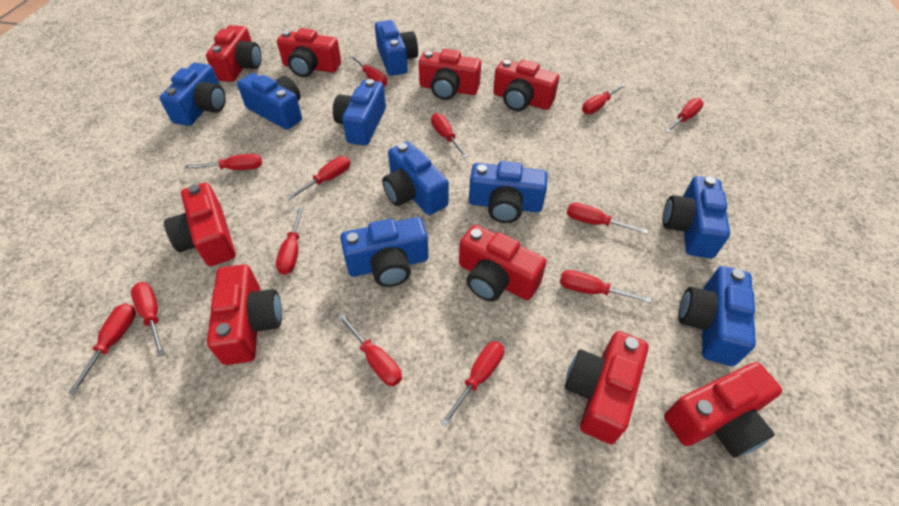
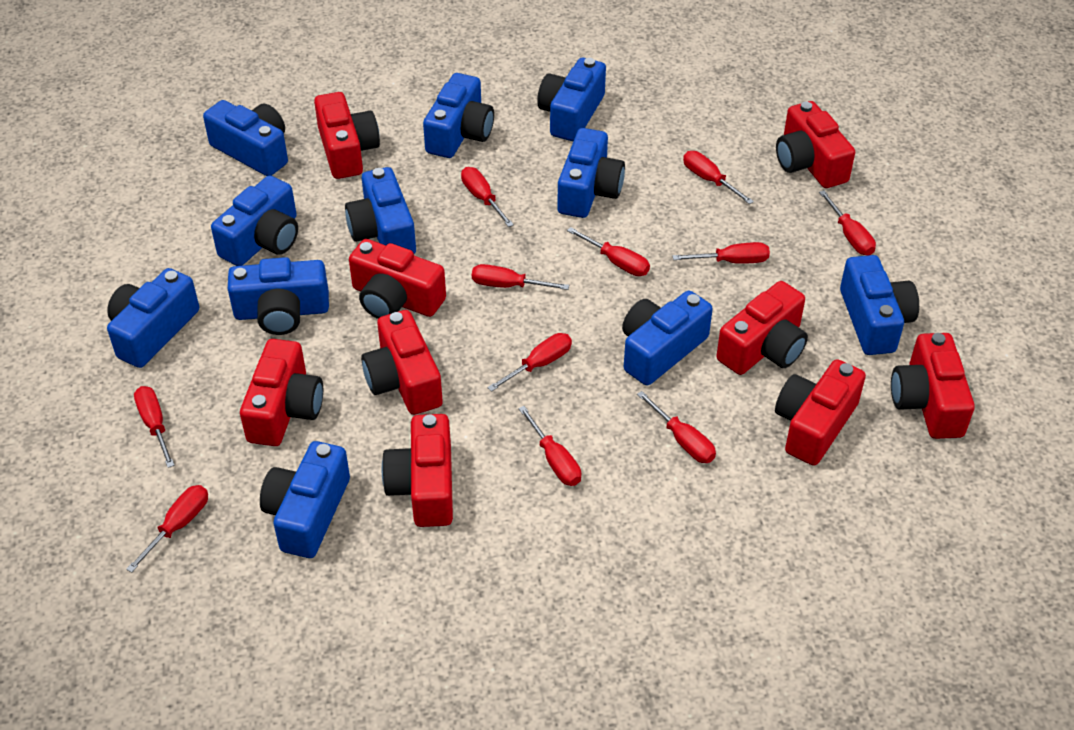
blue camera: [159,63,226,126] [237,73,302,130] [333,79,386,146] [340,217,428,287] [375,20,418,76] [382,141,449,215] [469,161,548,223] [663,176,730,258] [678,266,756,366] = 9 -> [107,268,199,368] [203,100,288,176] [211,175,298,266] [228,257,329,335] [260,441,350,558] [345,167,416,254] [423,73,494,158] [537,58,606,141] [557,128,625,218] [622,291,713,386] [840,255,919,355] = 11
red screwdriver: [68,303,136,395] [131,282,165,357] [185,154,262,170] [276,207,304,275] [286,156,350,200] [338,314,402,386] [350,55,387,87] [431,113,468,158] [440,341,504,426] [560,270,651,303] [567,203,648,234] [582,84,626,114] [665,98,704,133] = 13 -> [126,485,208,573] [134,386,175,468] [461,167,514,227] [472,264,569,290] [487,333,572,392] [518,406,581,486] [567,227,650,276] [637,391,716,463] [672,242,770,264] [683,151,754,204] [819,191,876,256] = 11

